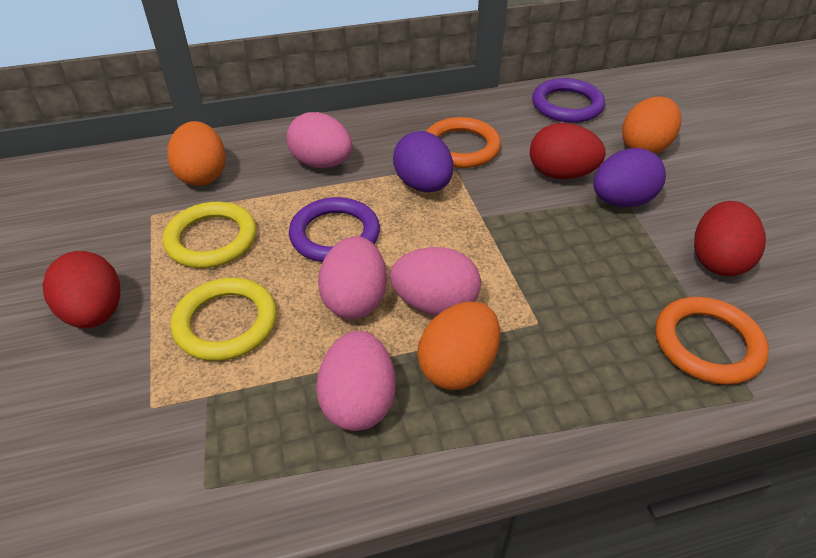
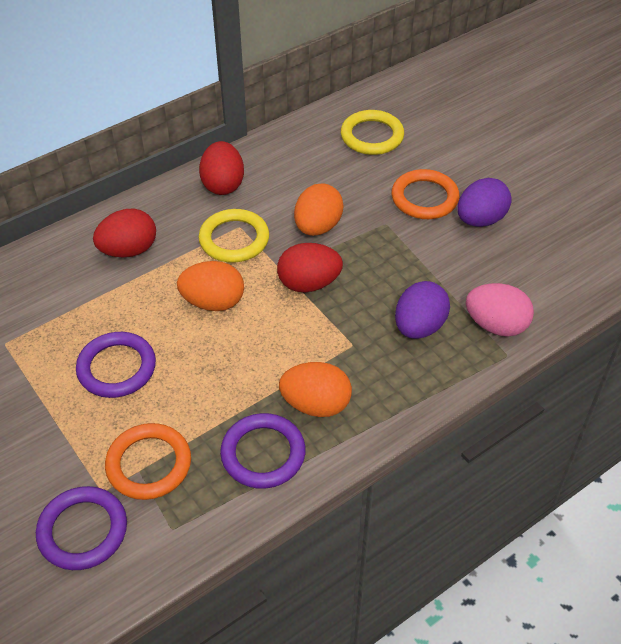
pink egg: [287,112,352,168] [316,331,396,431] [318,236,387,319] [390,247,481,316] = 4 -> [466,283,534,337] = 1
purple ring: [289,197,380,262] [532,78,605,123] = 2 -> [36,486,127,570] [76,332,156,398] [220,413,306,489] = 3

